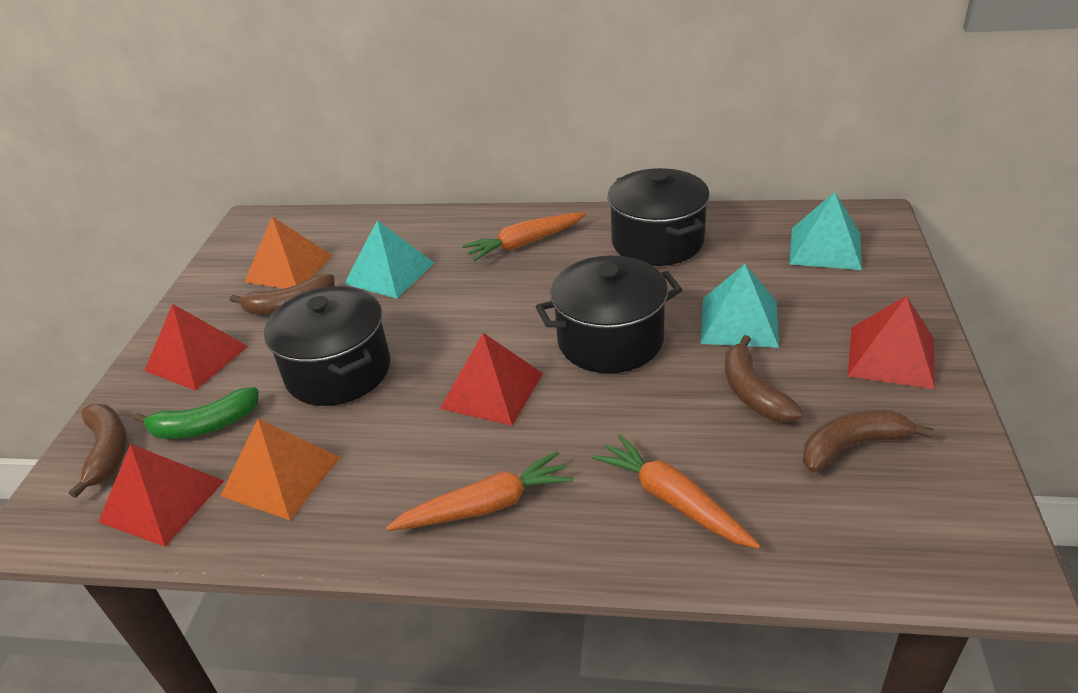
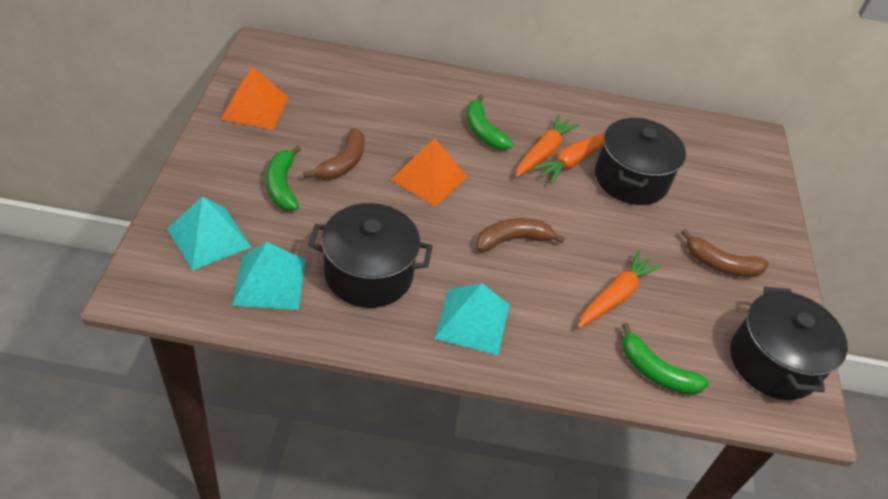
brown banana: [69,404,127,498] [230,274,334,315] [725,335,803,422] [803,410,933,472] = 4 -> [303,128,364,180] [476,218,565,252] [681,229,769,277] = 3
green banana: [134,387,259,439] = 1 -> [266,146,301,211] [467,95,513,150] [622,323,709,395] = 3
red pyramid: [98,444,224,547] [144,304,248,391] [440,333,543,426] [848,296,935,389] = 4 -> none = 0

